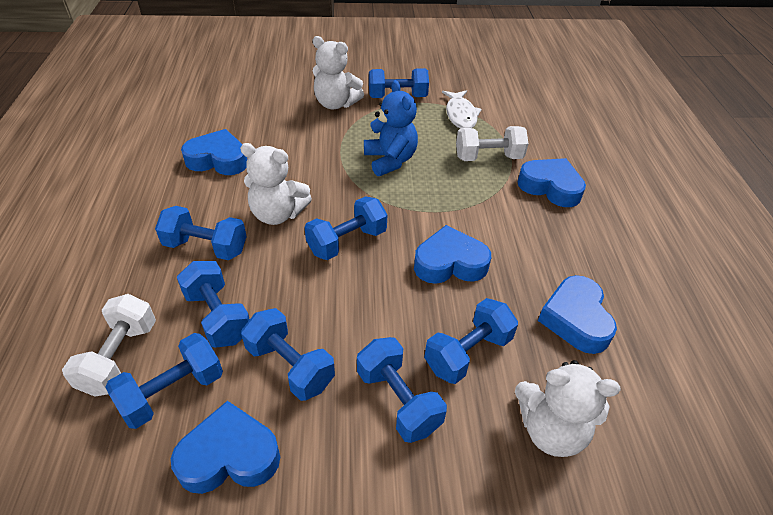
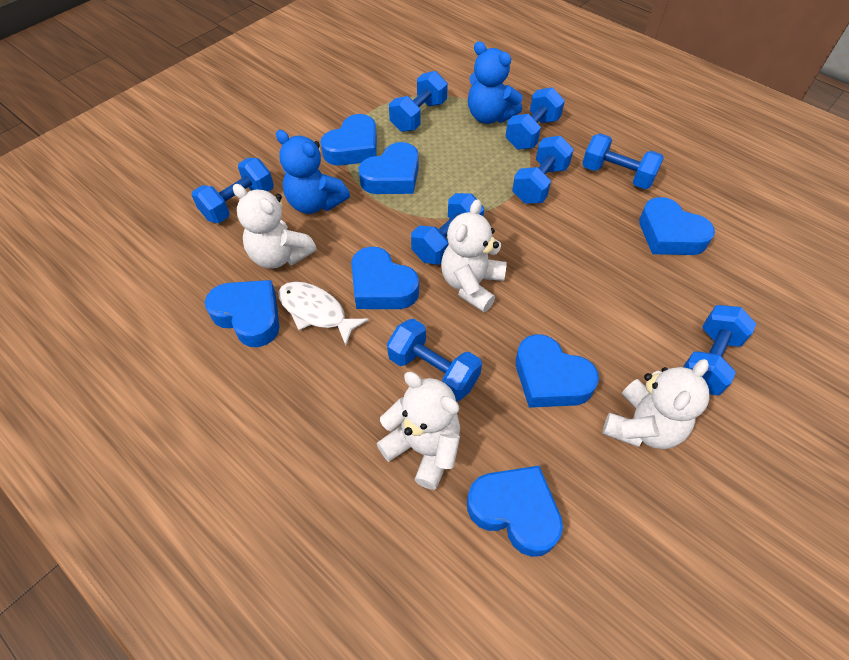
blue heart: [171,401,280,494] [181,129,248,175] [414,225,491,284] [517,158,586,207] [538,275,617,354] = 5 -> [205,280,279,347] [320,114,377,165] [351,246,419,309] [358,142,419,194] [467,466,563,557] [516,334,599,408] [639,197,715,255] = 7
blue teddy bear: [364,80,418,176] = 1 -> [276,130,350,214] [468,41,523,124] = 2
white dumbbell: [62,294,156,397] [456,126,529,161] = 2 -> none = 0
white teddy bear: [240,143,312,225] [313,36,364,109] [515,360,621,457] = 3 -> [233,184,317,269] [376,372,460,490] [441,199,507,312] [603,359,710,449] = 4

